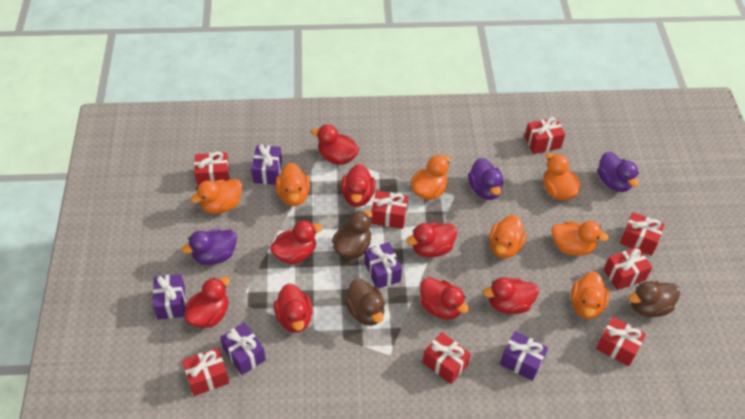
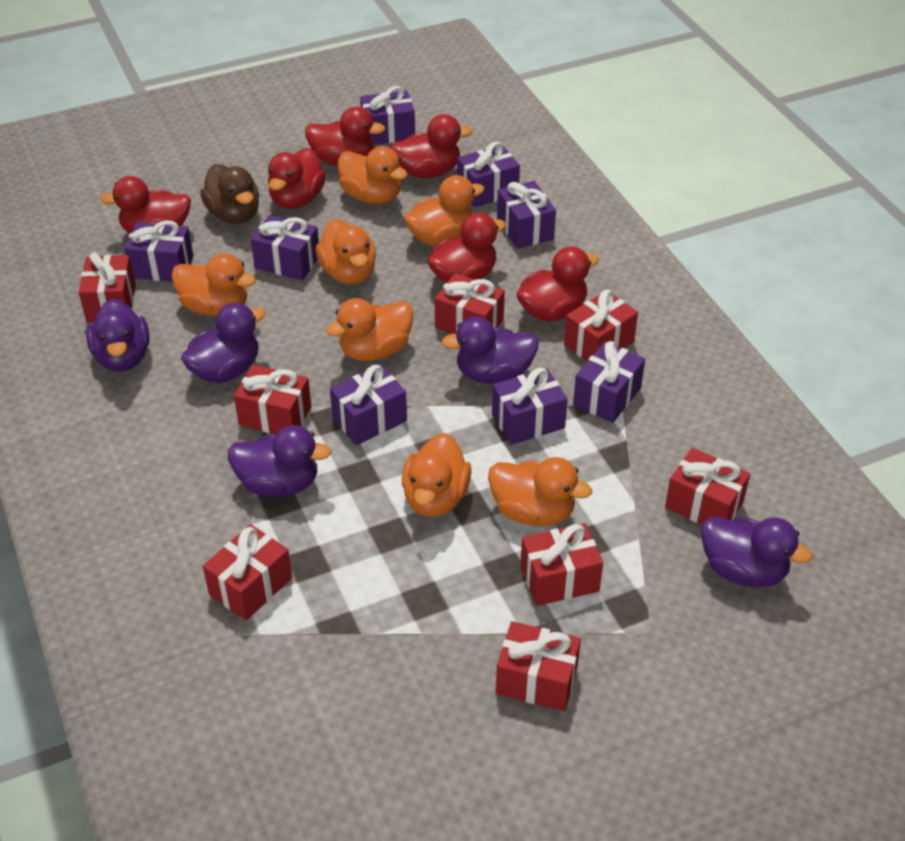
brown duck: [332,210,372,259] [345,279,385,326] [629,281,680,317] = 3 -> [200,164,259,224] = 1
purple duck: [182,229,237,265] [468,158,504,200] [597,152,639,192] = 3 -> [86,299,150,372] [181,303,266,383] [228,425,331,497] [442,317,539,384] [701,516,813,587] = 5
purple gift: [153,274,185,319] [220,322,266,375] [251,144,282,185] [365,242,402,289] [500,331,548,381] = 5 -> [124,220,193,282] [251,215,319,281] [330,365,407,445] [360,86,415,145] [457,142,520,208] [492,368,568,445] [497,181,556,249] [573,341,645,423] = 8
red duck: [184,277,230,328] [270,221,323,264] [274,284,313,333] [311,125,359,165] [341,164,375,207] [406,223,457,257] [420,277,469,320] [483,277,539,314] = 8 -> [100,176,191,233] [268,148,326,209] [305,107,385,166] [391,114,473,178] [427,213,506,283] [517,246,599,322] = 6

